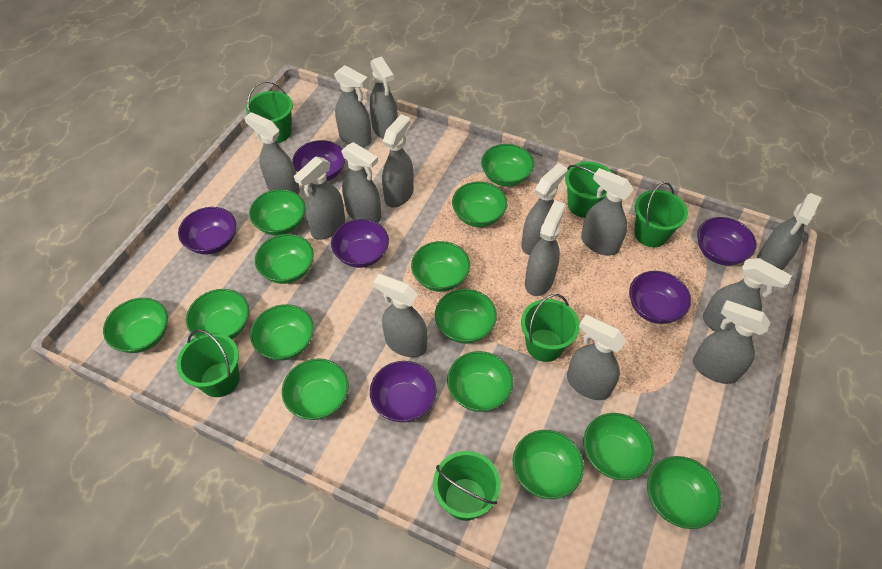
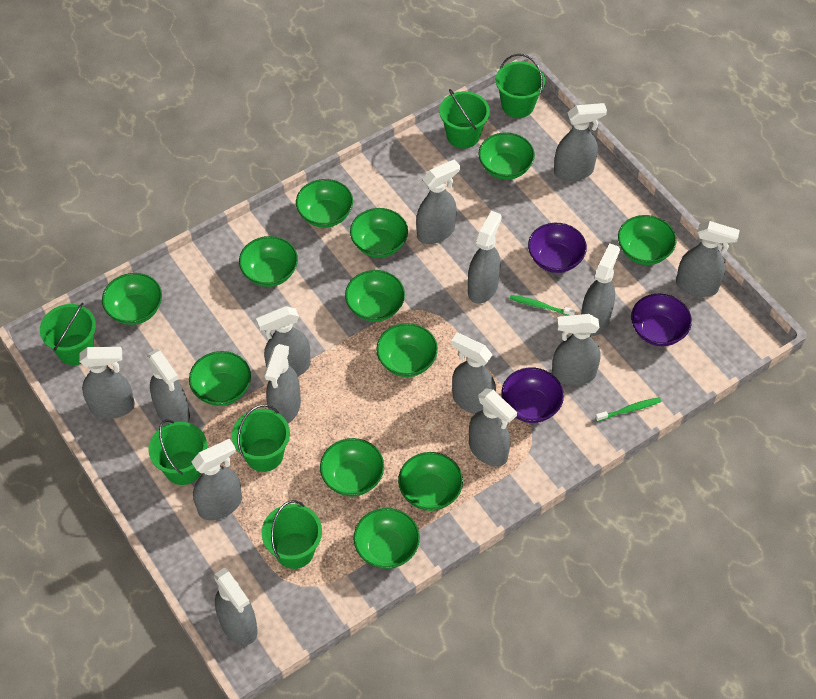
green bowl: [103,298,168,353] [186,289,249,339] [249,189,306,236] [250,304,314,361] [255,234,314,284] [282,358,349,420] [411,241,470,292] [435,289,497,343] [447,351,513,412] [452,182,507,227] [481,144,534,187] [513,430,584,499] [583,413,654,480] [647,456,722,529] = 14 -> [102,273,162,325] [189,351,251,406] [239,236,298,287] [296,179,353,228] [320,438,384,497] [345,270,405,322] [350,208,408,258] [354,508,420,569] [376,323,438,377] [398,452,463,511] [479,132,535,180] [618,215,677,265] = 12
green toothbrush: none = 0 -> [510,295,576,316] [595,397,661,422] = 2
purple bowl: [178,207,236,255] [293,140,345,181] [331,219,389,268] [370,361,436,422] [629,271,691,324] [697,217,757,265] = 6 -> [501,367,564,423] [528,223,587,273] [631,293,692,346] = 3

